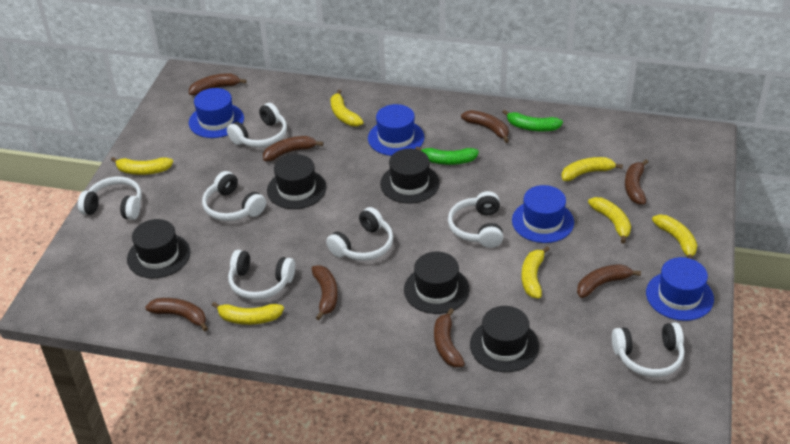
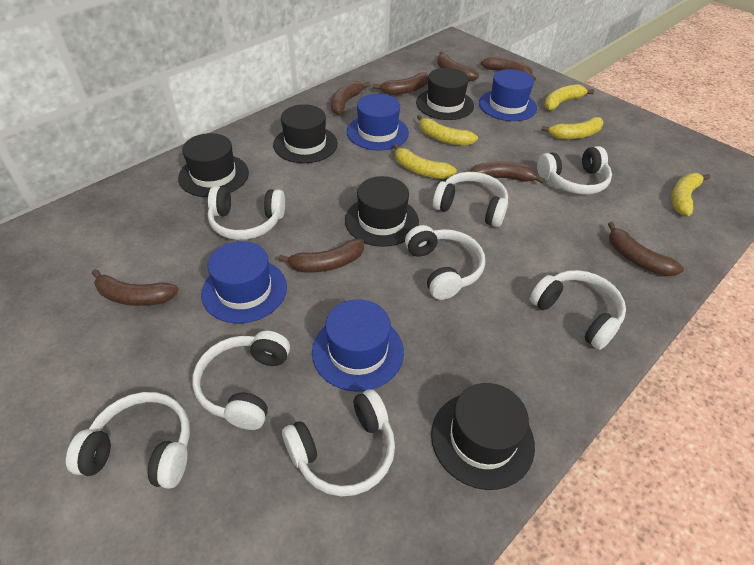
green banana: [415,146,479,165] [502,110,563,131] = 2 -> none = 0
white headphones: [78,177,142,220] [202,171,266,221] [227,103,287,148] [228,250,295,300] [326,207,393,261] [448,191,503,248] [612,322,685,377] = 7 -> [66,392,190,489] [192,331,290,430] [208,186,285,240] [282,389,395,496] [405,225,485,300] [433,172,508,227] [530,270,626,350] [537,146,612,195] = 8
yellow banana: [111,157,173,175] [212,302,284,325] [330,89,364,127] [522,246,550,299] [561,157,623,181] [588,197,631,244] [652,215,697,259] = 7 -> [393,144,457,179] [417,115,478,146] [541,117,604,139] [544,84,594,110] [672,173,710,216] = 5

